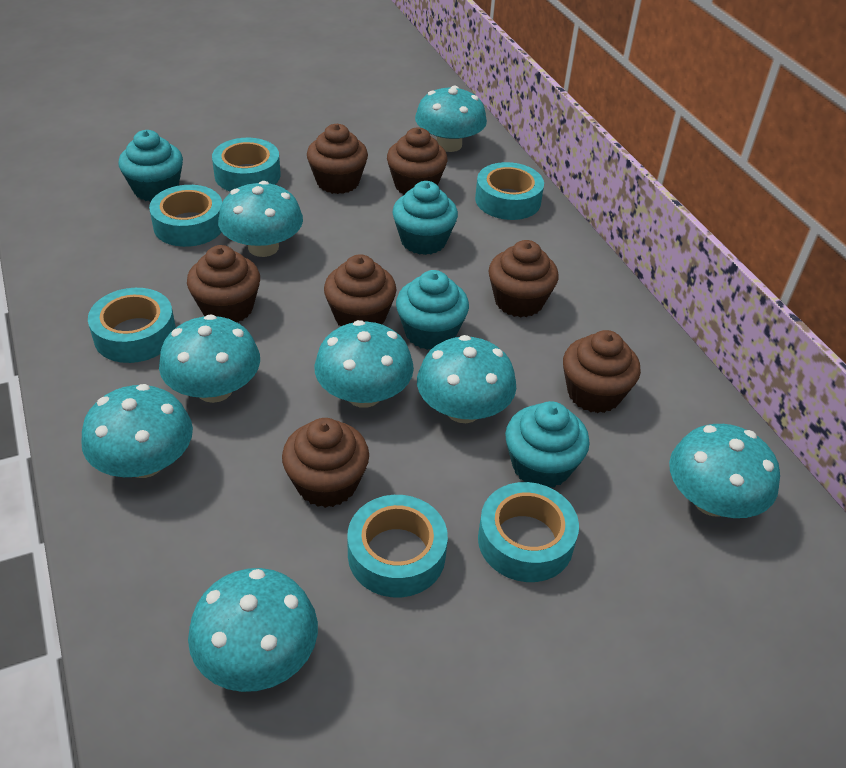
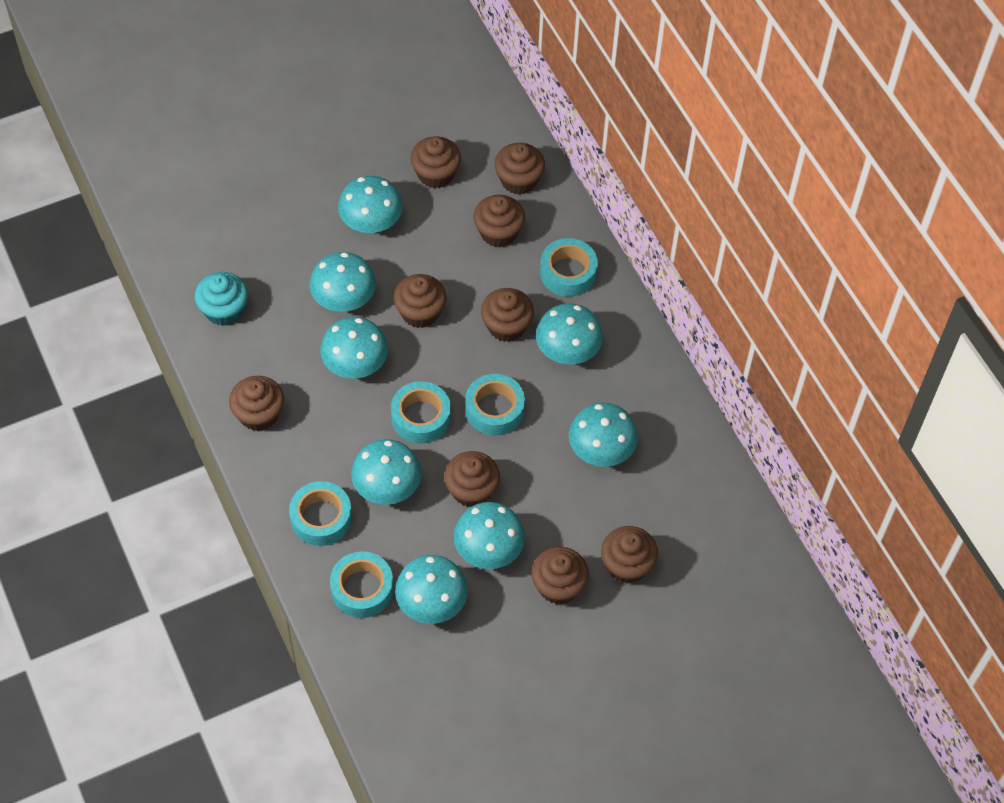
brown cupcake: [187,245,260,323] [282,418,369,508] [307,124,368,194] [324,254,397,326] [387,127,448,195] [488,240,559,318] [563,330,641,413] = 7 -> [229,376,284,431] [393,274,446,328] [410,136,461,189] [444,451,500,507] [473,195,525,248] [481,288,534,342] [494,143,545,195] [531,547,589,604] [601,526,658,583] = 9
turquoise cupcake: [118,130,183,202] [392,181,458,255] [396,270,469,350] [505,401,590,488] = 4 -> [195,272,248,326] = 1
turquoise tape: [88,288,176,363] [149,185,222,247] [212,138,281,192] [347,495,448,597] [475,162,544,220] [478,482,579,582] = 6 -> [289,481,352,546] [330,551,394,618] [391,381,451,443] [465,374,525,436] [540,238,598,297] = 5

